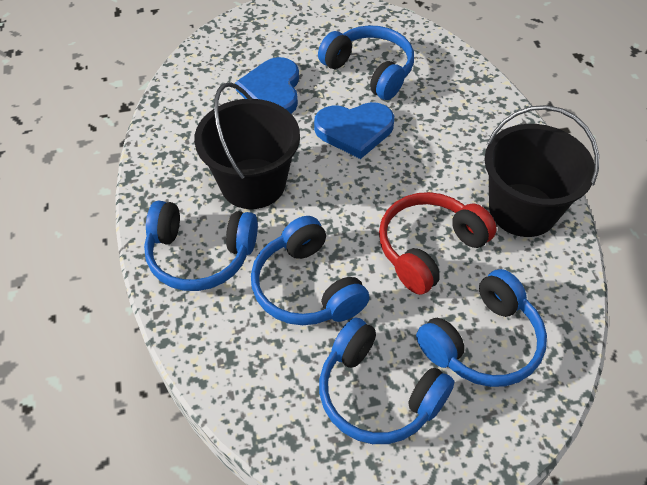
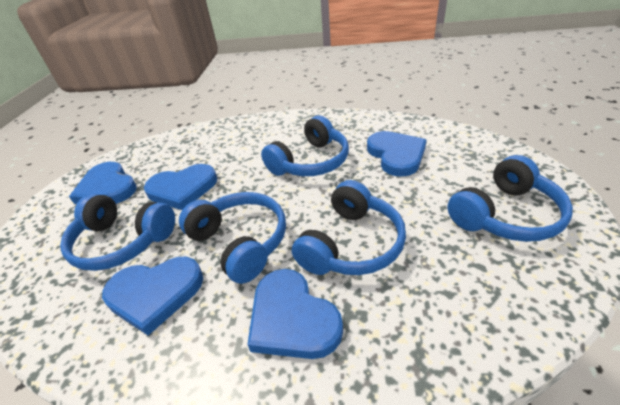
black bucket: [194,82,300,209] [484,105,599,237] = 2 -> none = 0
blue heart: [235,57,299,114] [314,102,394,159] = 2 -> [69,162,137,204] [102,257,203,335] [144,164,217,210] [247,269,343,359] [367,131,426,177] = 5
red headphones: [379,192,497,295] = 1 -> none = 0

